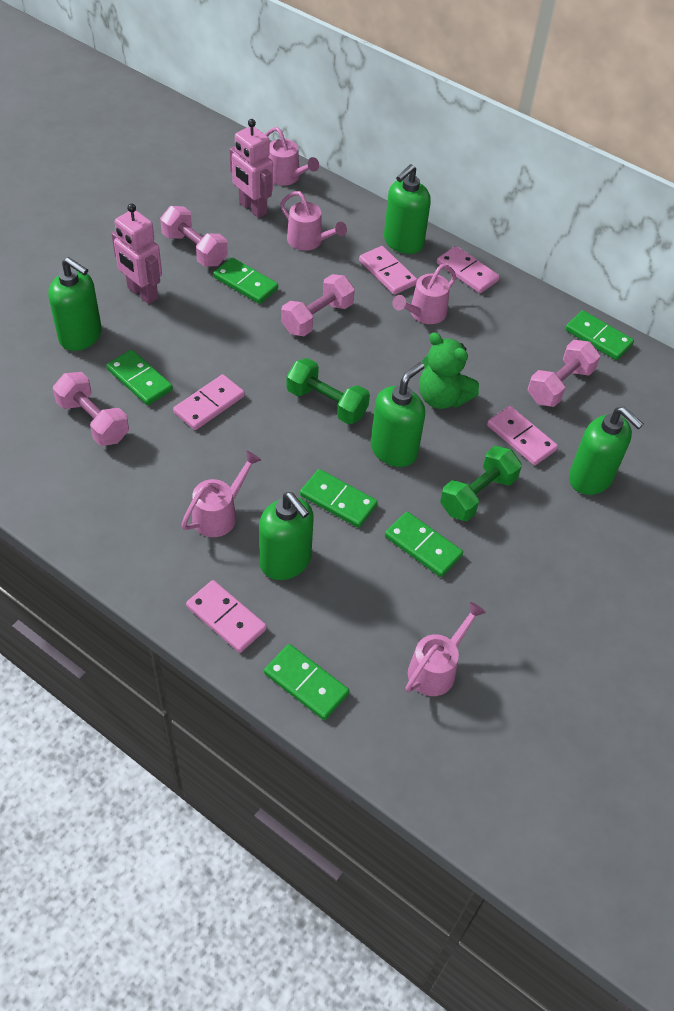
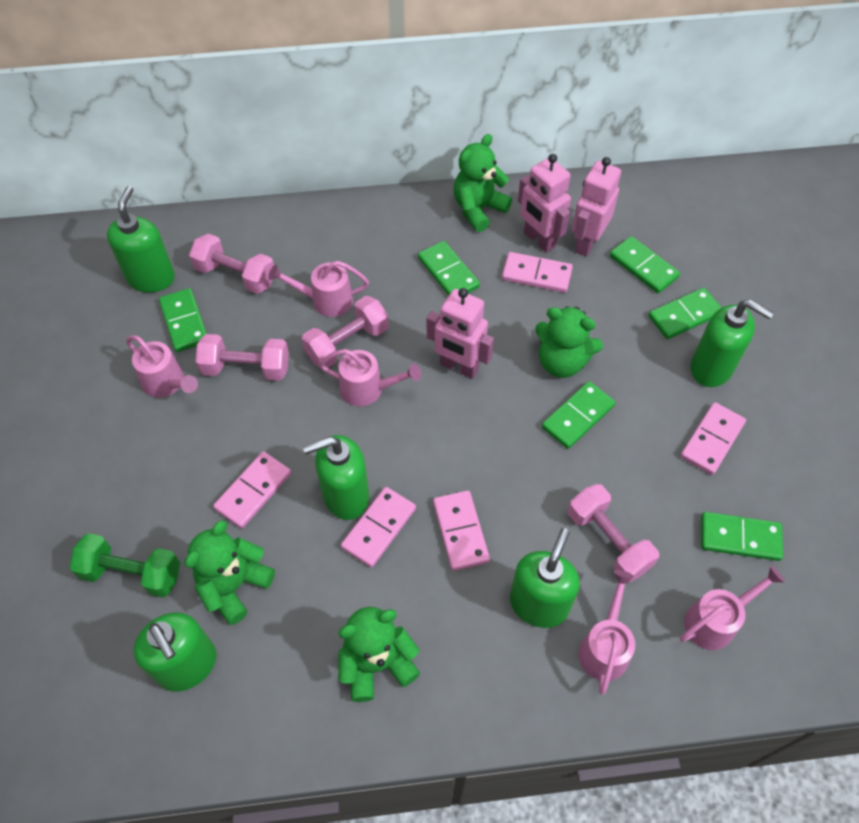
green dumbbell: [286,358,370,424] [440,446,522,521] = 2 -> [69,533,180,598] = 1
green teddy bear: [419,332,479,409] = 1 -> [184,520,275,625] [338,607,420,702] [454,134,512,232] [535,306,603,378] = 4
pink robot: [112,204,162,304] [230,119,273,218] = 2 -> [427,288,494,379] [518,154,571,253] [572,157,621,257] = 3

